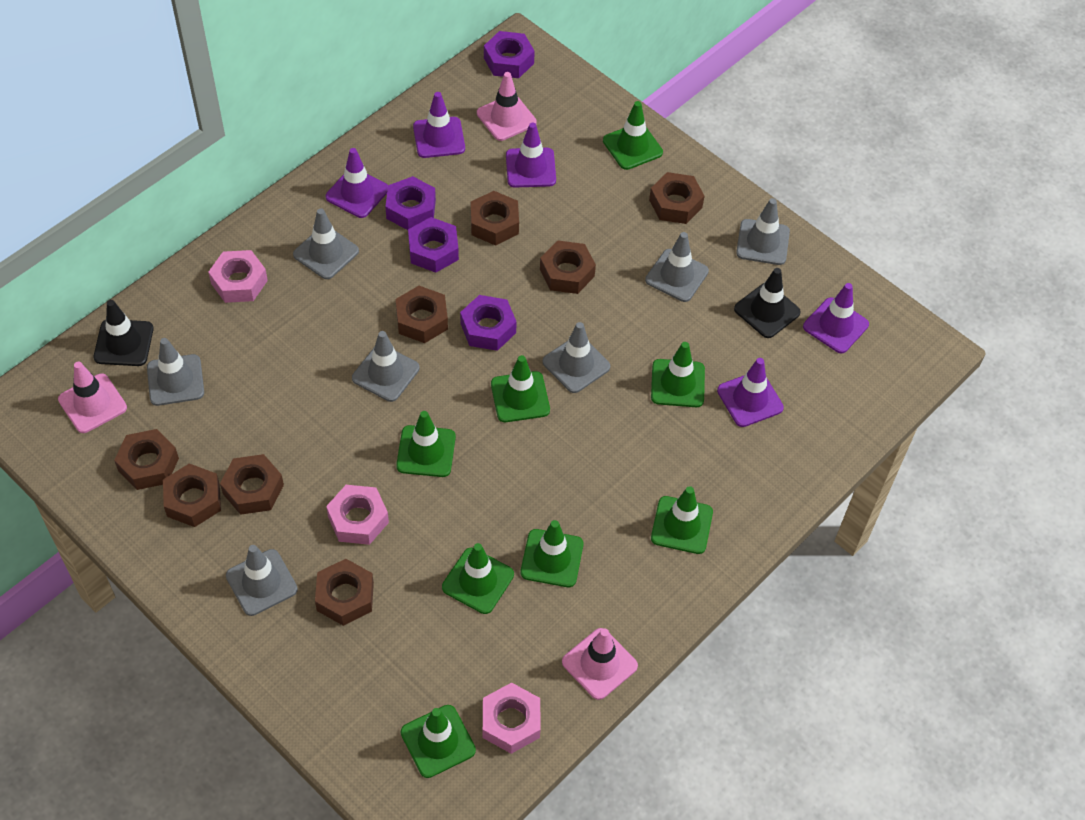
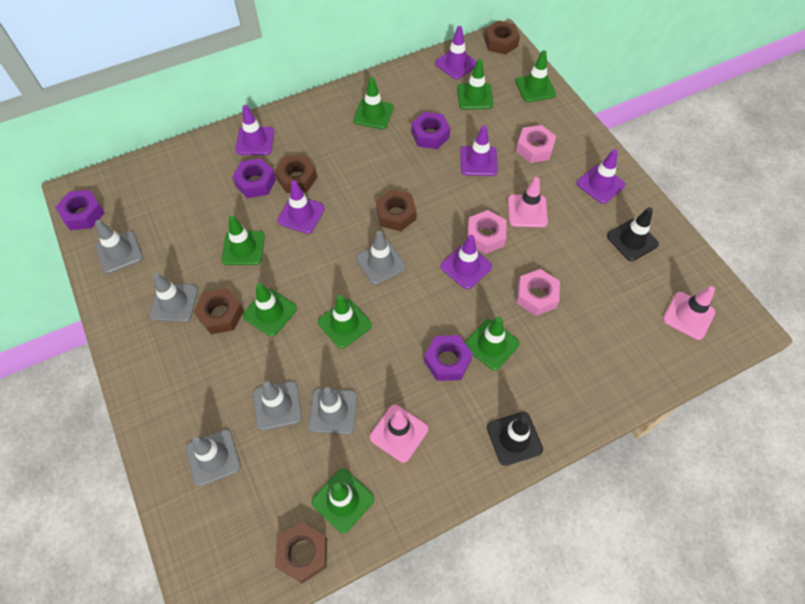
brown nut: [114,429,179,490] [163,463,221,527] [220,454,284,515] [315,559,374,626] [396,286,448,343] [471,191,519,246] [540,240,596,294] [649,172,705,224] = 8 -> [193,288,244,334] [274,155,317,193] [275,522,327,583] [376,189,417,231] [484,21,520,55] = 5
grey traffic cone: [147,338,204,406] [226,545,298,616] [293,208,359,279] [352,331,420,402] [543,322,610,393] [645,232,709,302] [736,198,790,265] = 7 -> [95,220,143,274] [149,273,198,322] [186,429,241,486] [253,381,302,430] [309,387,357,434] [356,231,406,285] = 6
purple traffic cone: [326,148,388,218] [413,92,465,158] [506,123,556,187] [717,358,784,427] [803,283,869,353] = 5 -> [235,105,274,155] [277,181,325,234] [435,26,477,79] [440,235,492,289] [460,125,498,176] [577,149,625,204] = 6

